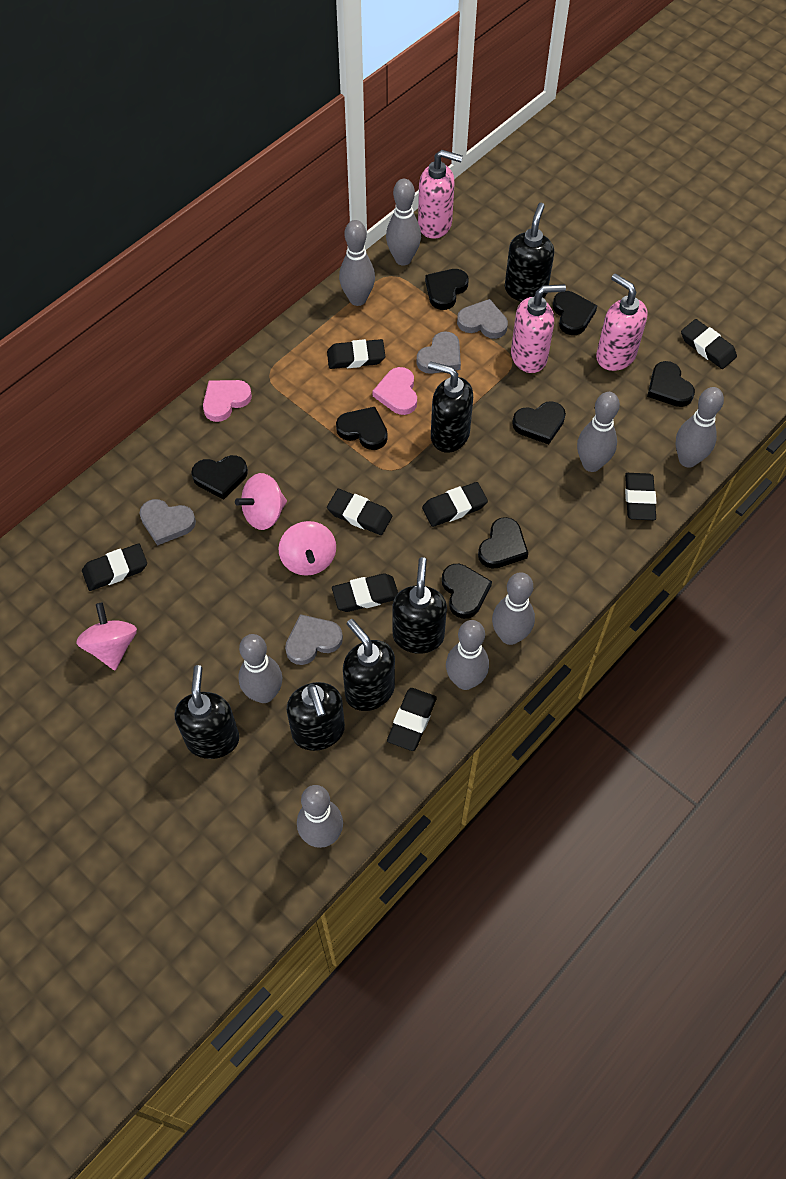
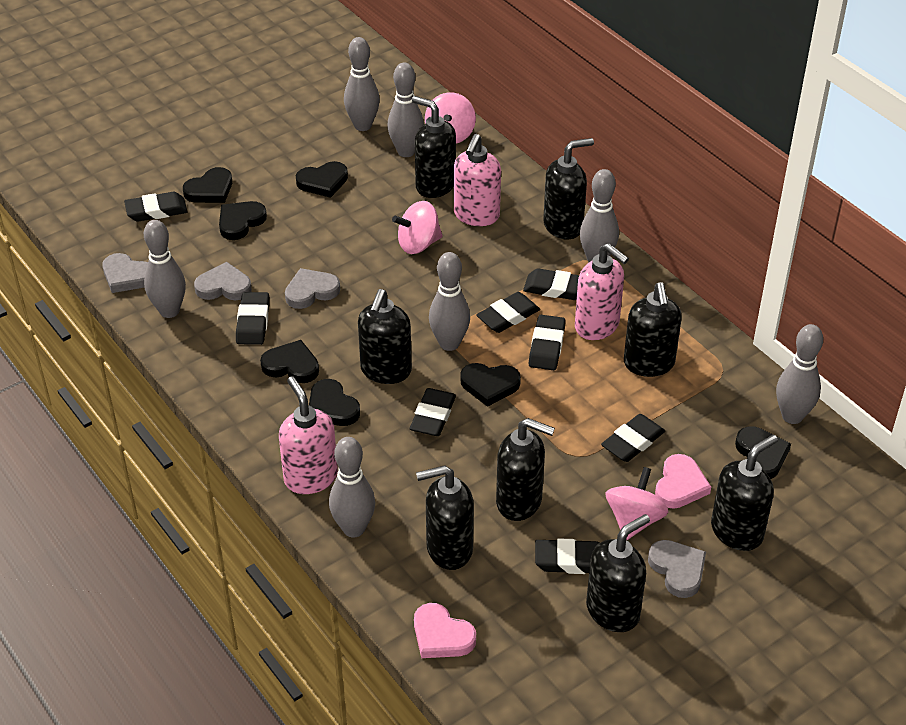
black heart: [191,455,248,500] [336,407,388,450] [425,269,469,310] [442,564,492,619] [478,517,528,569] [512,401,566,445] [553,291,597,335] [647,361,695,407] = 8 -> [183,167,232,203] [219,201,267,240] [260,340,319,383] [296,161,348,198] [309,379,360,426] [460,363,521,407] [735,426,791,479] = 7
black soap dispenser: [175,665,239,759] [286,682,345,751] [343,619,395,711] [393,557,447,654] [428,361,473,453] [505,203,554,302] = 6 -> [358,289,412,384] [412,96,456,198] [416,465,474,570] [496,418,555,521] [543,138,594,239] [586,514,650,632] [624,282,682,377] [711,435,778,551] = 8
grey bowling pin: [238,634,282,703] [297,785,343,848] [339,220,375,306] [386,179,421,265] [446,620,489,690] [492,572,535,645] [577,392,620,472] [676,387,724,468] = 8 -> [144,220,186,318] [329,437,375,537] [344,37,380,131] [387,63,424,157] [429,252,470,351] [580,169,619,262] [776,324,823,424] = 7

